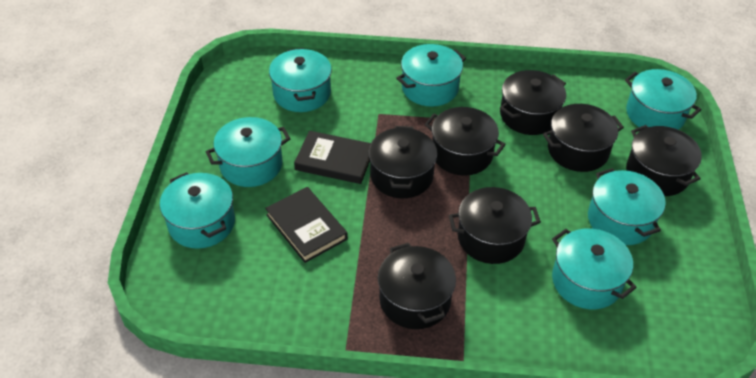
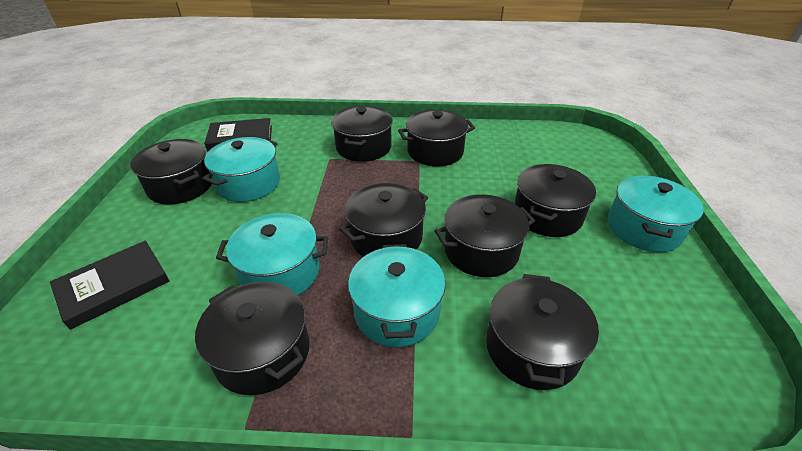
black pot: [369,126,437,198] [378,243,456,329] [425,107,506,176] [449,187,541,264] [500,70,566,135] [543,104,624,172] [626,125,702,196] = 7 -> [131,139,212,205] [195,282,309,395] [331,106,393,162] [339,183,428,257] [398,109,475,166] [435,194,535,277] [486,274,599,390] [514,164,596,237] = 8
turquoise pot: [160,172,235,249] [206,117,291,187] [269,48,332,112] [396,44,466,107] [552,228,637,309] [588,168,666,245] [625,69,701,130] = 7 -> [202,137,280,202] [216,213,328,295] [348,244,445,347] [608,175,704,252] = 4

